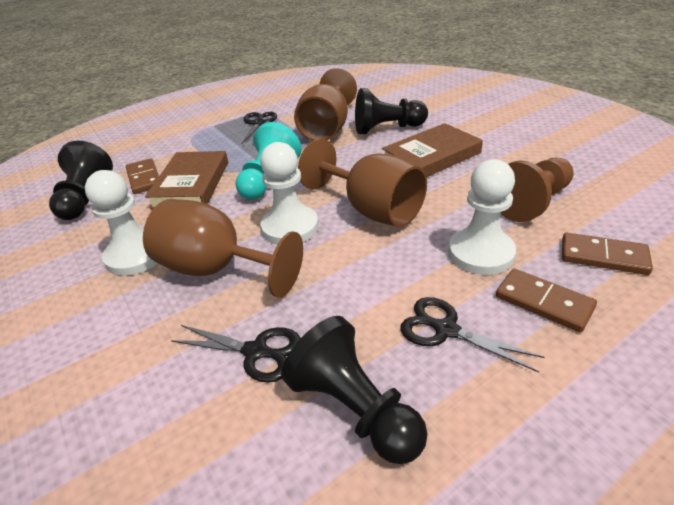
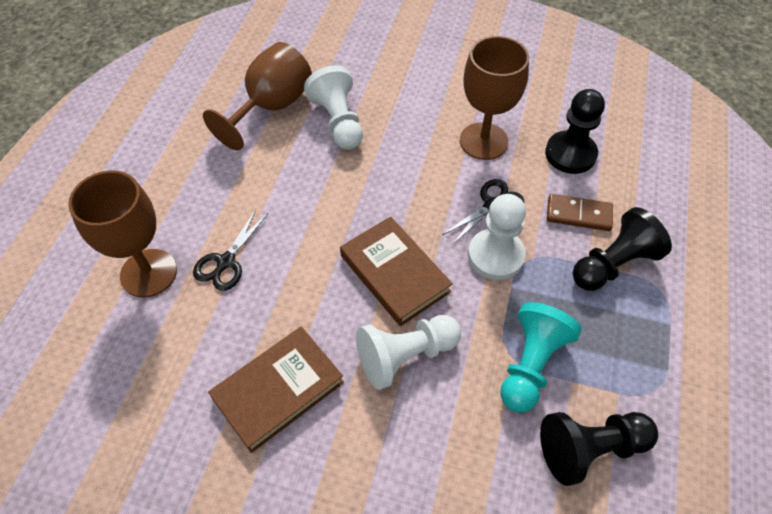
black scissors: [171,325,301,383] [242,112,277,144] [400,297,545,373] = 3 -> [193,210,268,291] [442,179,524,245] = 2
brown domino: [126,158,159,194] [496,269,597,332] [562,233,653,275] = 3 -> [547,194,613,231] = 1
brown pawn: [500,158,574,222] = 1 -> none = 0

